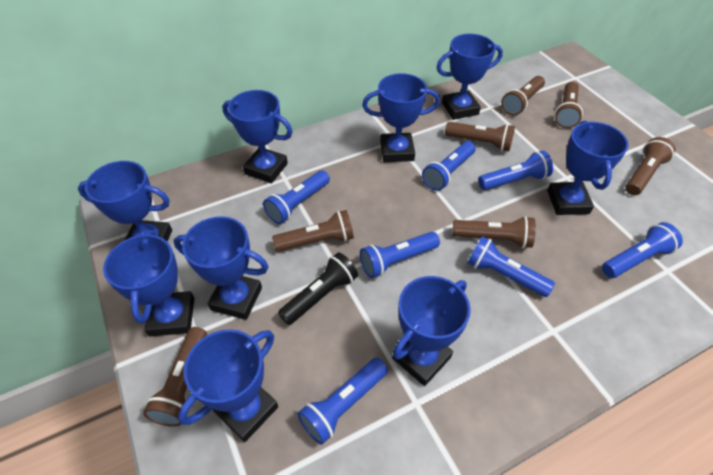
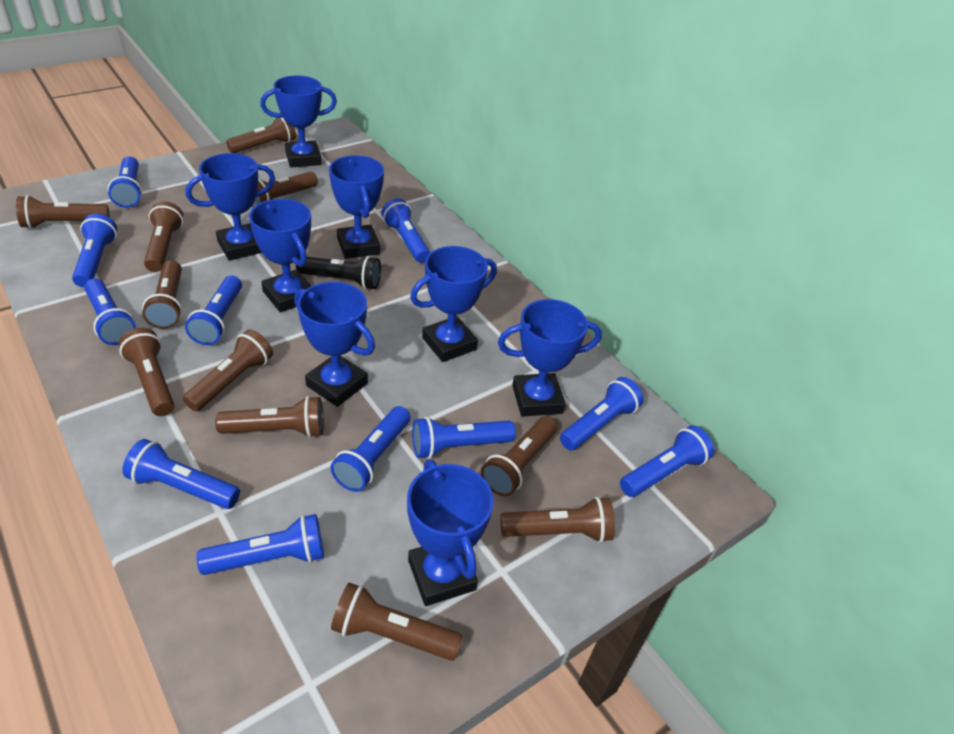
blue flashlight: [263,170,330,224] [297,358,388,445] [360,232,440,278] [422,141,476,191] [468,236,555,297] [478,151,553,190] [602,222,683,278] = 7 -> [72,214,117,287] [84,279,136,345] [108,156,142,208] [122,439,240,509] [185,276,242,345] [197,514,324,575] [330,406,410,492] [381,199,430,263] [412,417,516,459] [560,377,643,451] [620,425,714,497] = 11
blue trophy: [78,161,172,242] [103,230,194,337] [173,216,269,320] [178,329,278,442] [222,90,293,183] [362,73,440,162] [392,276,471,386] [437,34,503,120] [547,121,629,215] = 9 -> [186,153,275,261] [249,199,311,312] [260,76,337,167] [294,282,375,407] [329,155,384,259] [407,460,494,606] [410,246,497,362] [498,299,602,417] = 8
brown flashlight: [143,327,207,427] [272,210,354,252] [445,122,515,152] [452,216,536,248] [501,76,545,116] [555,82,583,128] [625,137,676,195] = 7 -> [16,195,109,229] [119,328,174,416] [142,260,182,329] [144,201,183,272] [183,329,273,411] [215,396,324,438] [226,117,296,153] [252,172,318,208] [331,582,462,661] [481,416,557,496] [500,497,615,543] = 11

